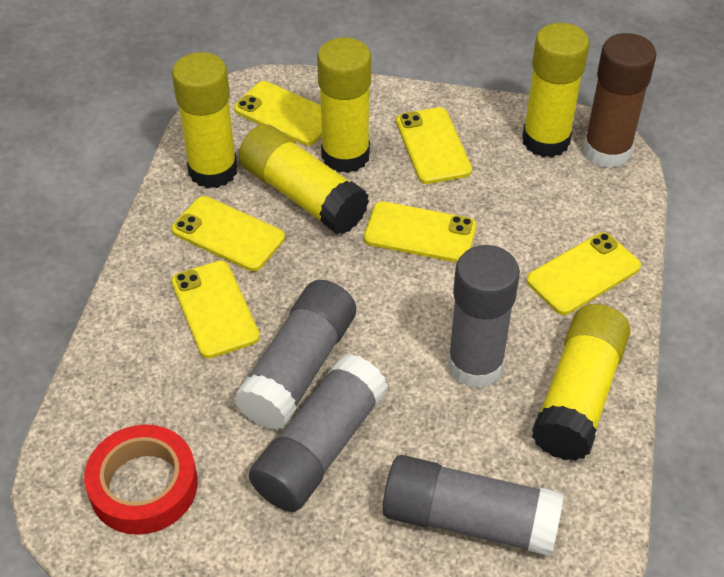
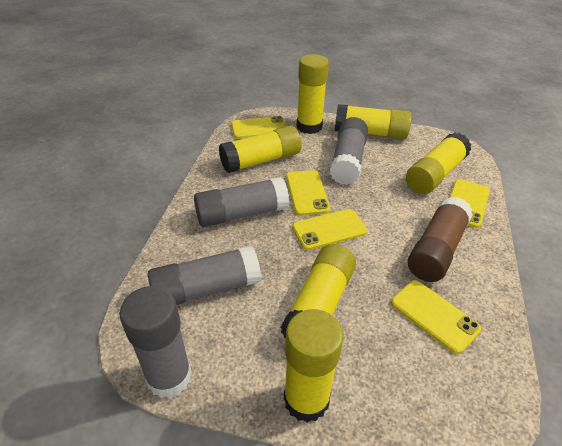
red tape: [84,424,198,535] = 1 -> none = 0
yellow glue stick: [172,52,237,189] [239,124,369,235] [317,38,371,173] [522,23,590,157] [532,304,631,461] = 5 -> [219,126,301,173] [281,244,356,338] [284,309,344,423] [297,54,329,134] [335,104,412,139] [406,132,471,194] = 6
yellow phone: [171,196,285,271] [171,261,260,358] [234,81,322,146] [364,201,476,263] [396,107,472,184] [526,232,641,315] = 6 -> [231,116,286,139] [286,170,330,216] [292,209,367,250] [391,280,481,354] [450,179,490,228] = 5

